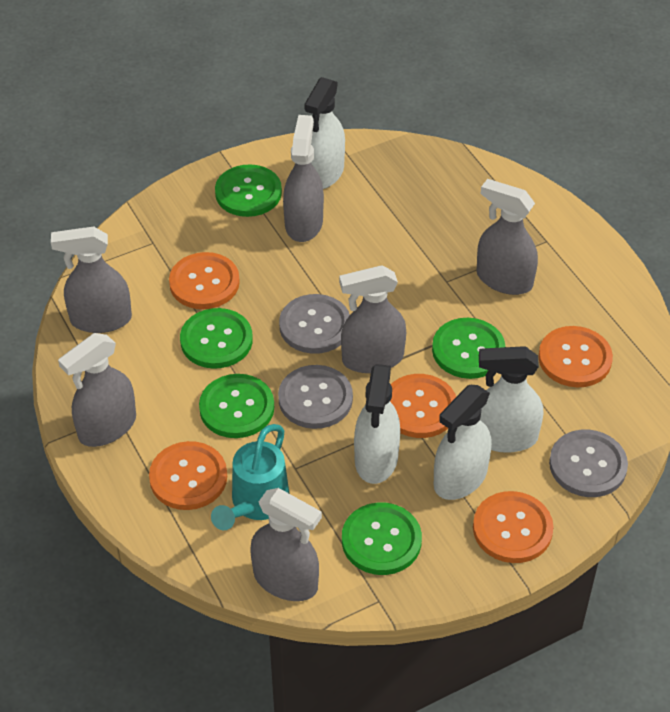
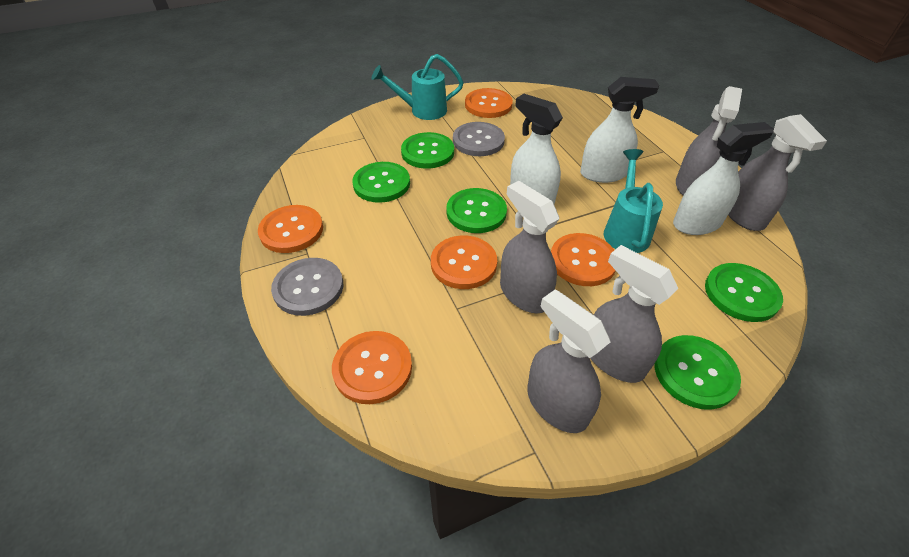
grey button: [278,365,353,429] [279,294,350,354] [549,430,628,497] = 3 -> [271,258,343,316] [453,122,505,156] = 2
grey spray bottle: [51,226,132,333] [58,333,136,447] [250,488,322,601] [283,115,324,242] [339,265,406,373] [477,179,538,295] = 6 -> [500,181,559,313] [527,289,610,433] [590,245,678,383] [676,86,742,196] [728,114,827,231] = 5
turquoise watering can: [211,424,290,530] = 1 -> [372,54,464,120] [604,149,663,253] = 2
white spray bottle: [304,77,345,189] [354,364,400,484] [433,385,492,500] [479,346,543,453] = 4 -> [510,94,563,204] [580,77,659,183] [673,122,774,235] = 3

